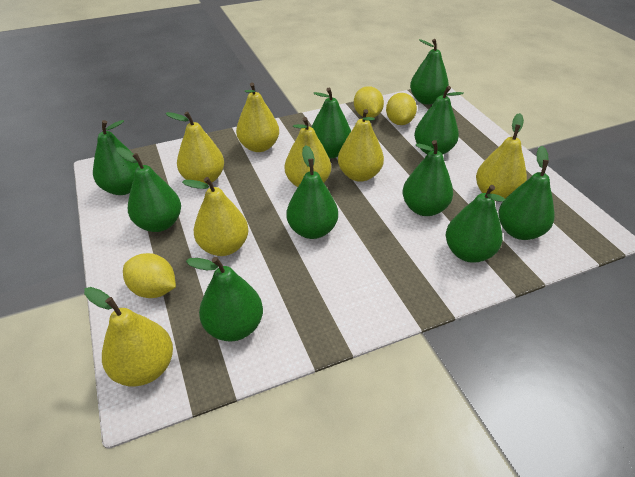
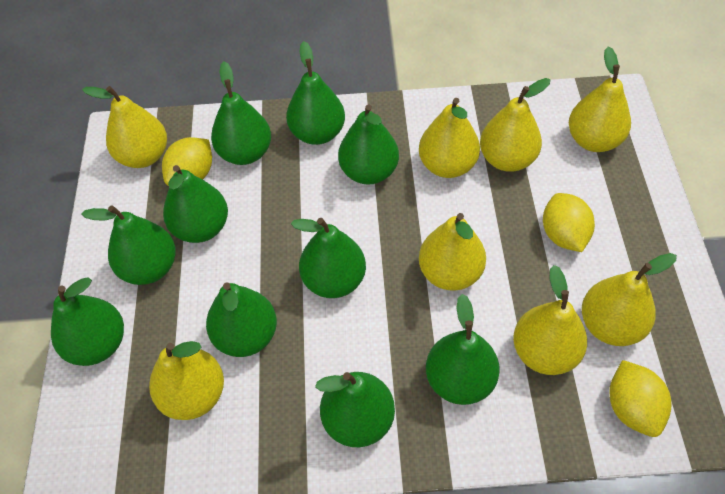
yellow pear: [84,287,173,386] [165,111,224,185] [182,177,249,256] [236,82,279,152] [285,117,331,187] [338,109,384,182] [476,113,527,201] = 7 -> [82,86,167,168] [149,341,224,420] [419,98,480,178] [419,213,486,291] [480,78,550,172] [513,265,587,375] [569,47,631,152] [582,253,677,346] = 8

